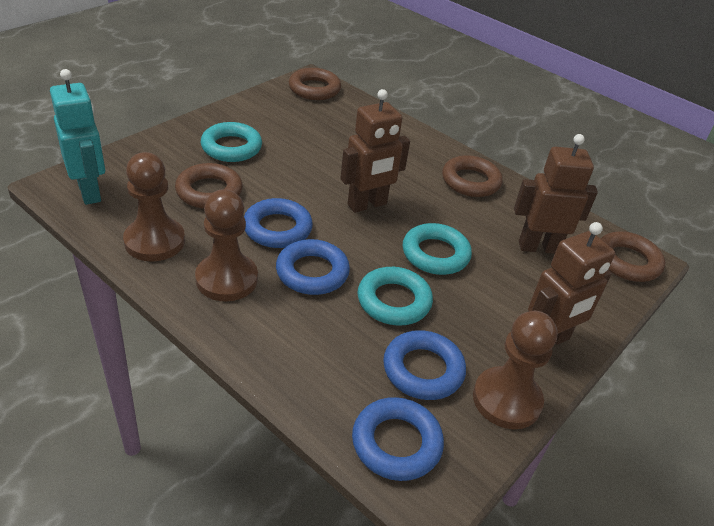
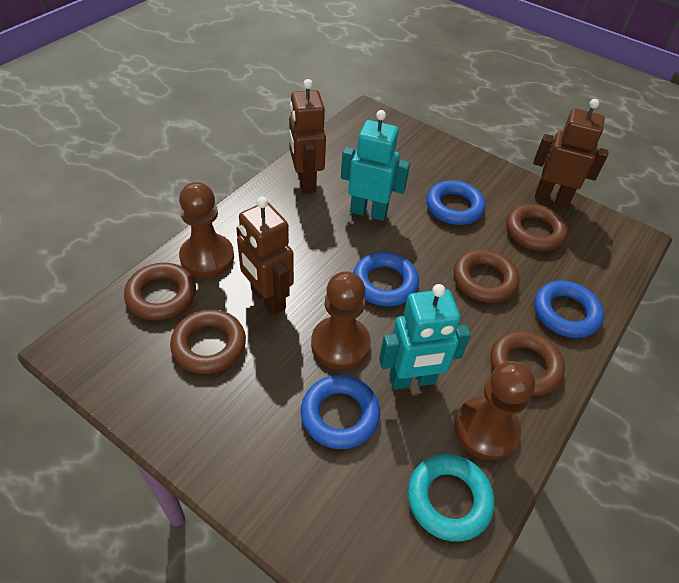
brown ring: [175,163,243,209] [289,68,341,100] [442,155,503,197] [601,231,665,282] = 4 -> [124,263,196,321] [170,309,246,374] [454,249,520,303] [490,331,565,396] [506,204,568,251] = 5
turquoise ring: [201,122,262,162] [357,267,433,326] [403,223,472,275] = 3 -> [408,454,494,541] = 1
turquoise robot: [50,69,105,205] = 1 -> [341,110,410,221] [379,284,471,390] = 2

